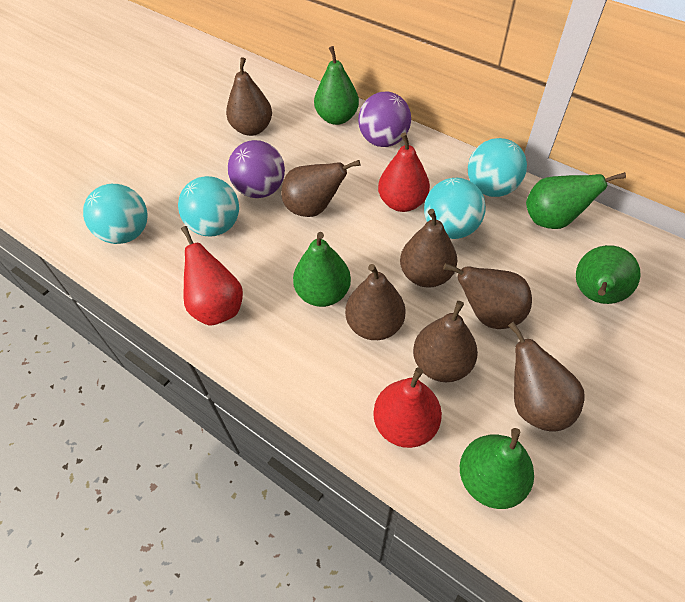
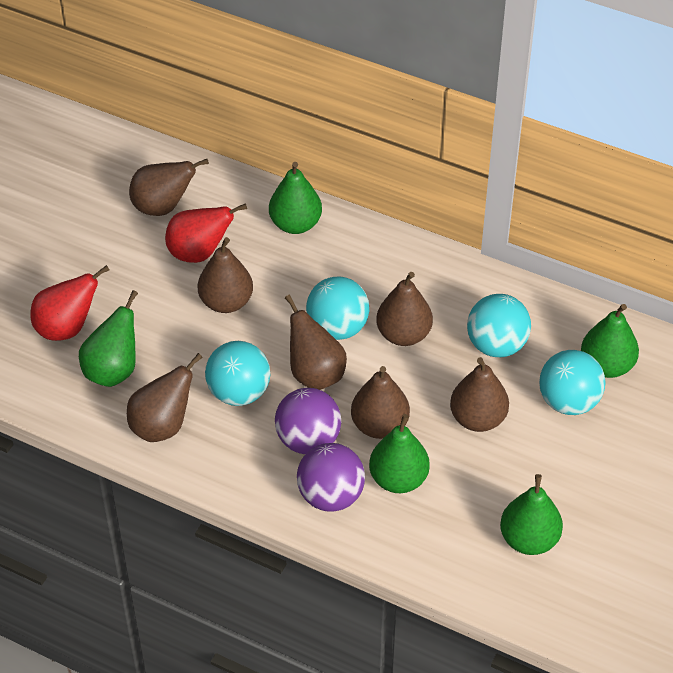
red pear: [181,226,243,326] [373,368,442,448] [378,132,430,212] = 3 -> [31,265,109,341] [165,204,247,263] = 2

